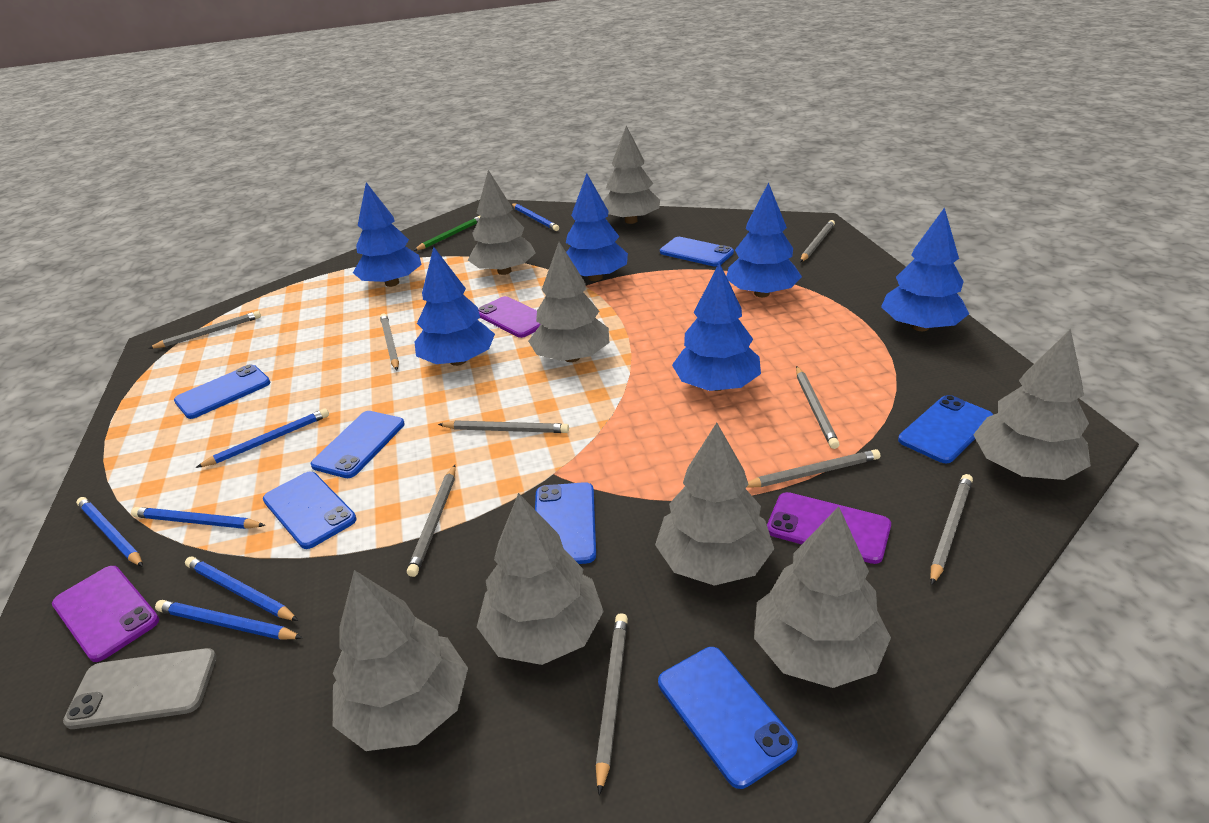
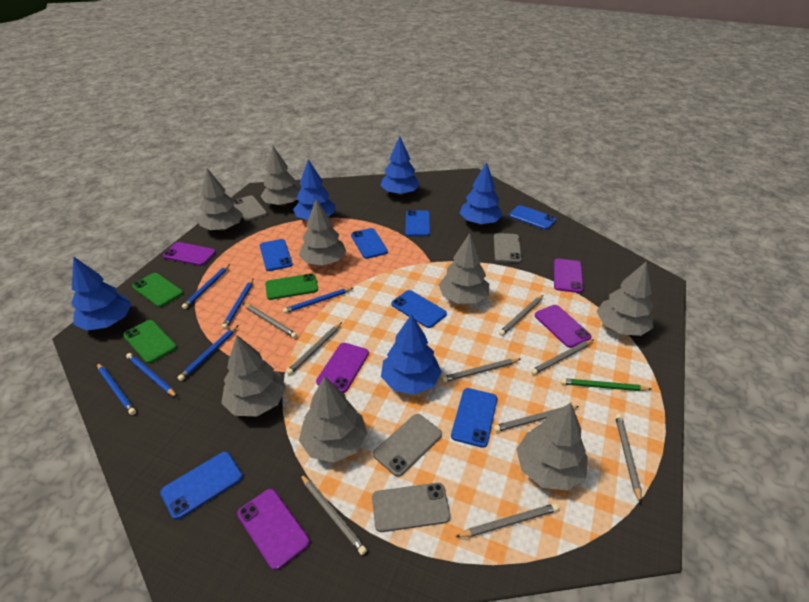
blue tree: [353,182,422,287] [414,247,495,366] [566,173,628,281] [672,263,761,391] [726,182,802,297] [881,207,969,331] = 6 -> [71,256,131,331] [293,159,335,220] [380,136,420,195] [381,314,442,395] [460,162,503,225] = 5
green phone: none = 0 -> [123,320,177,363] [132,273,183,307] [265,273,318,300] = 3
grey phone: [63,648,217,729] = 1 -> [233,195,267,221] [372,483,450,532] [373,414,442,477] [494,233,522,263] = 4
purple phone: [52,566,159,662] [478,296,541,338] [767,492,891,564] = 3 -> [163,242,216,266] [237,489,310,570] [316,343,369,393] [535,305,591,348] [554,258,583,293] = 5

